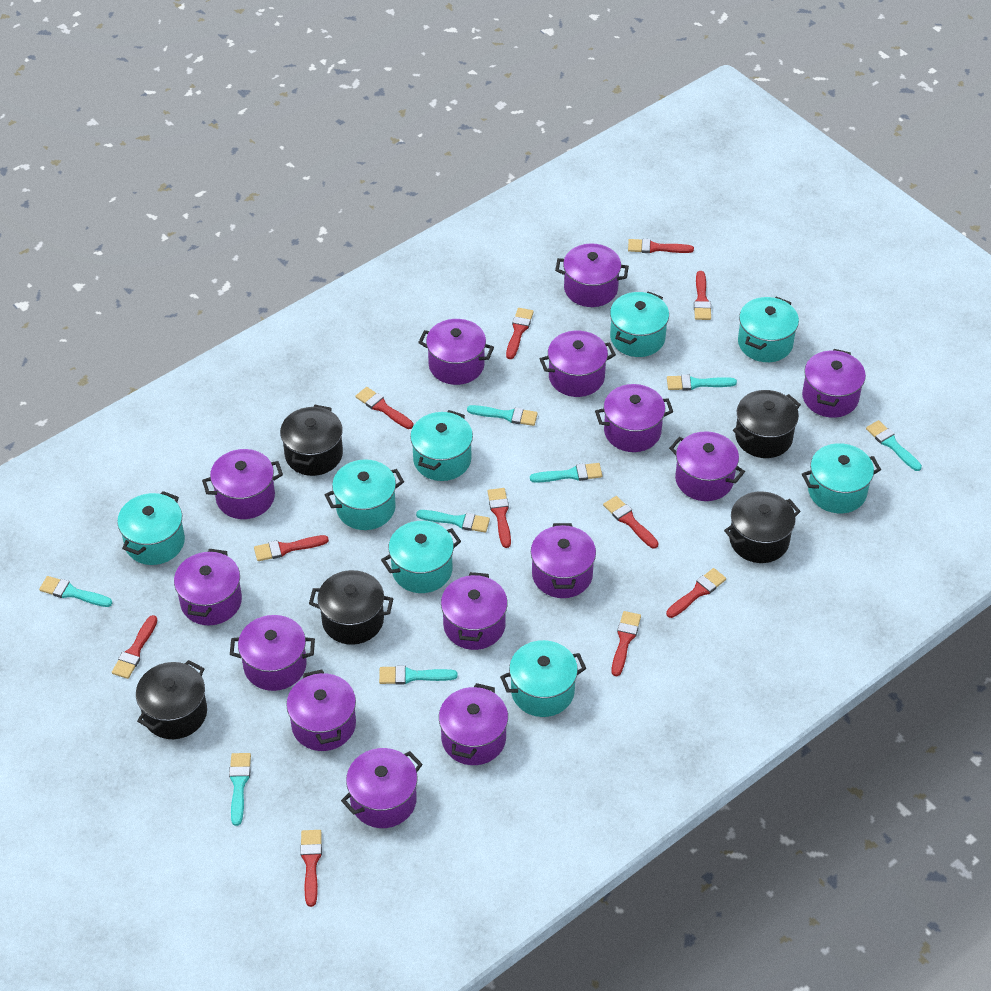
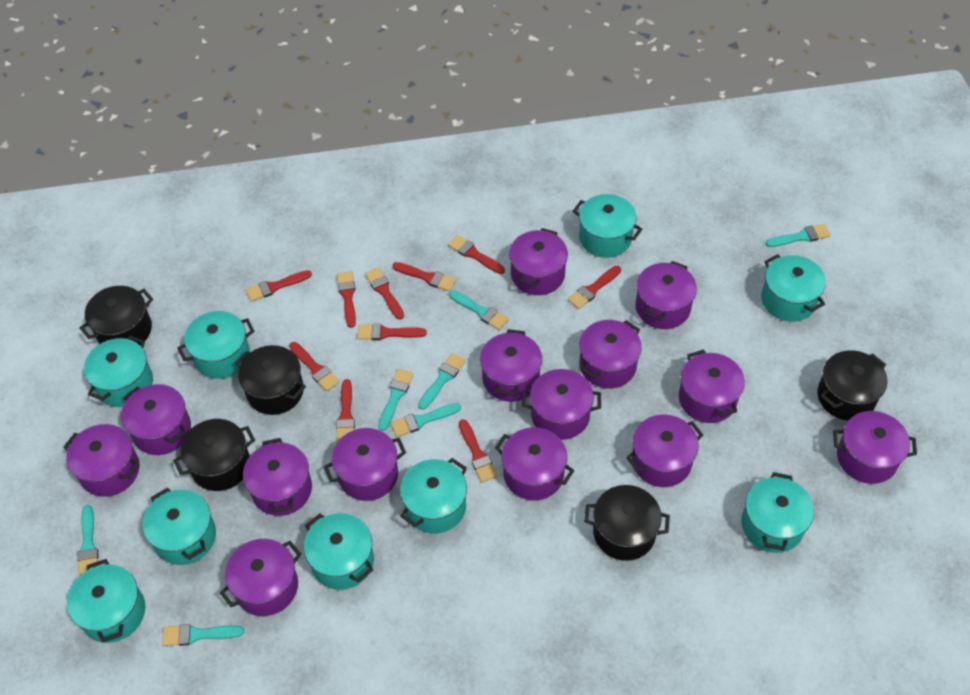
red brush: [112,615,158,679] [254,535,329,561] [300,830,322,907] [356,387,413,429] [488,488,511,548] [506,308,534,359] [603,496,659,549] [611,611,641,676] [628,239,694,253] [666,568,726,618] [694,271,711,320] = 11 -> [246,270,312,302] [289,342,340,391] [336,379,355,442] [337,271,356,328] [357,324,427,340] [365,267,404,320] [392,262,456,292] [448,235,505,274] [459,419,498,483] [568,266,621,309] = 10
turquoise brush: [39,576,112,607] [229,753,251,826] [379,665,458,685] [416,510,490,532] [467,405,538,426] [530,463,602,483] [667,375,737,391] [866,420,922,471] = 8 -> [77,505,98,576] [162,624,244,646] [378,369,414,431] [391,403,461,437] [418,353,466,410] [449,290,509,330] [766,224,831,247] = 7
turquoise pot: [117,491,185,565] [325,460,404,530] [381,521,461,593] [410,410,473,481] [500,640,586,717] [610,291,669,357] [738,297,799,362] [802,443,881,513] = 8 -> [67,559,145,643] [84,335,153,407] [142,488,216,565] [177,311,255,379] [304,513,374,590] [400,458,467,534] [573,194,642,258] [741,472,814,553] [761,254,826,322] = 9

